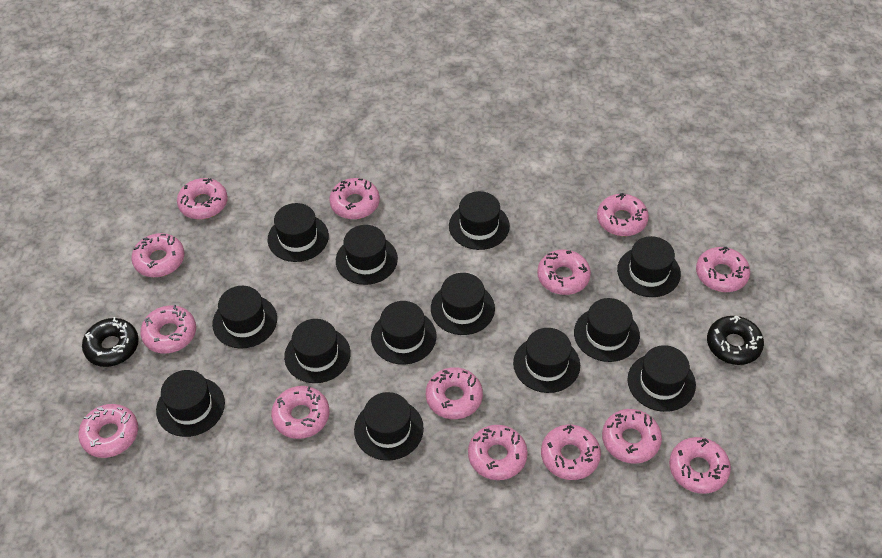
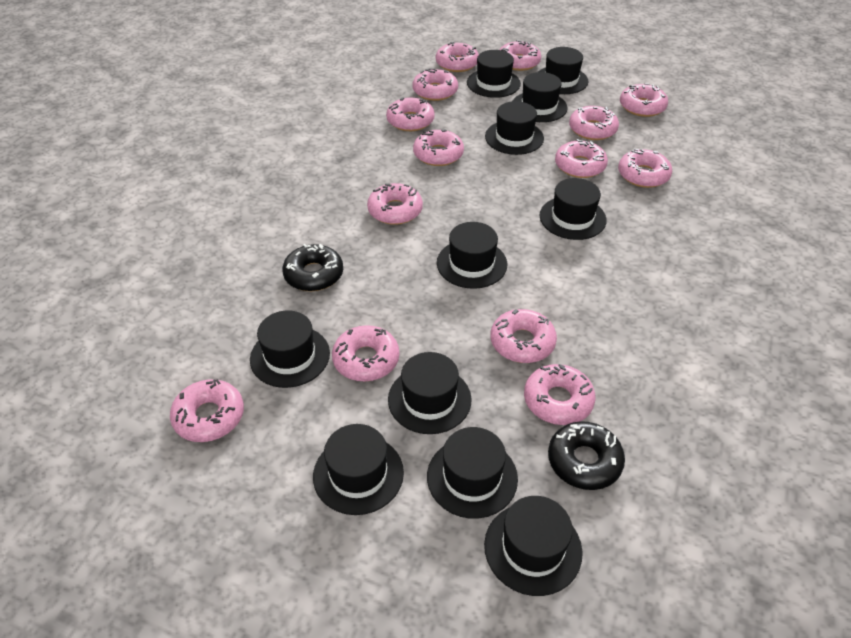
black hat: [156,370,225,437] [212,286,277,349] [268,203,329,262] [284,319,351,383] [336,225,398,285] [354,392,424,461] [371,301,436,365] [431,273,495,335] [449,191,510,250] [513,328,580,393] [574,298,640,362] [617,236,681,297] [627,345,696,412] = 13 -> [250,311,330,388] [313,424,404,515] [388,352,472,434] [427,427,518,519] [437,222,507,289] [467,50,521,98] [484,496,583,596] [485,101,544,155] [513,72,568,122] [538,47,588,94] [540,178,607,240] = 11

